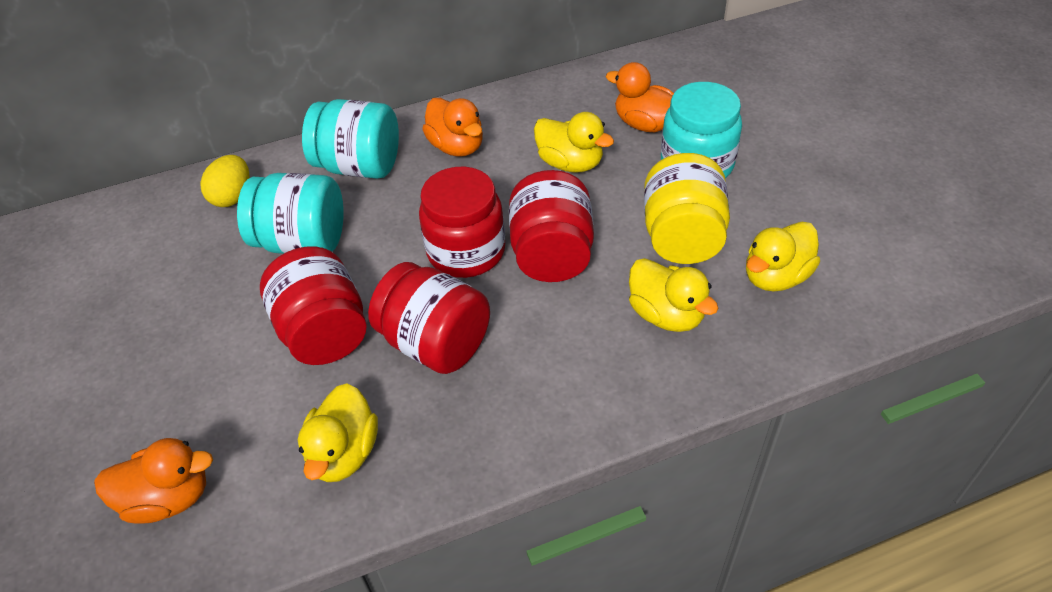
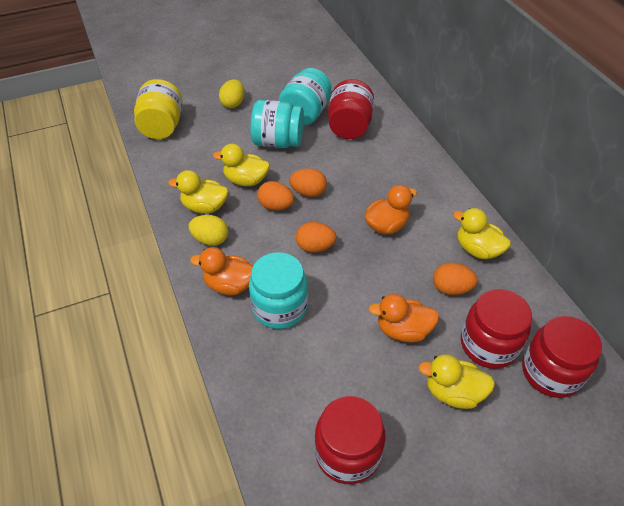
orange egg: none = 0 -> [257,181,294,210] [289,168,327,197] [296,222,337,252] [433,263,478,295] = 4
yellow egg: [200,155,250,207] = 1 -> [188,215,229,246] [219,79,244,108] = 2

